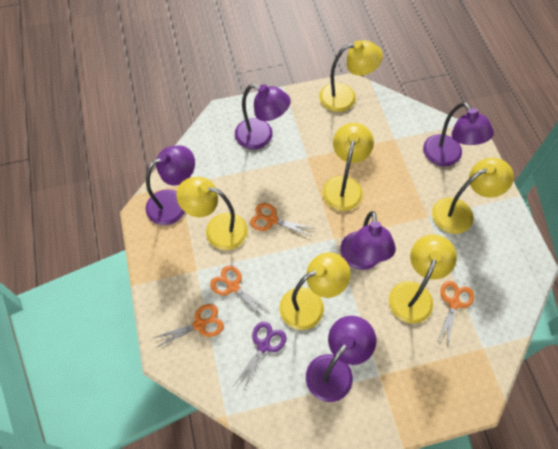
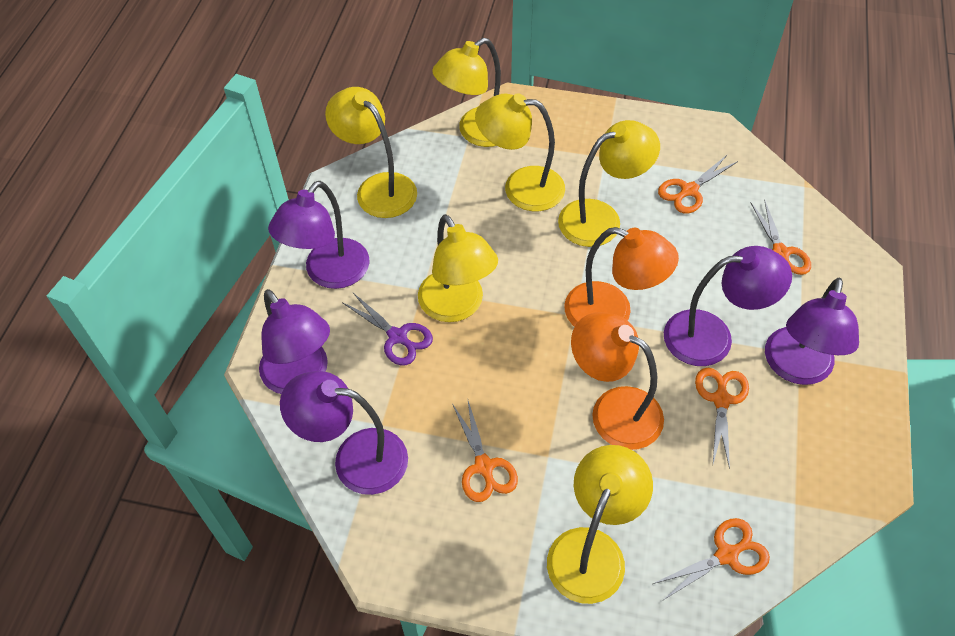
orange lamp: none = 0 -> [564,227,679,327] [571,312,664,450] = 2
orange scissors: [153,304,224,348] [210,265,272,319] [250,203,315,237] [437,281,474,347] = 4 -> [452,398,518,502] [653,518,770,601] [658,154,738,214] [695,368,749,469] [751,199,811,275] = 5

